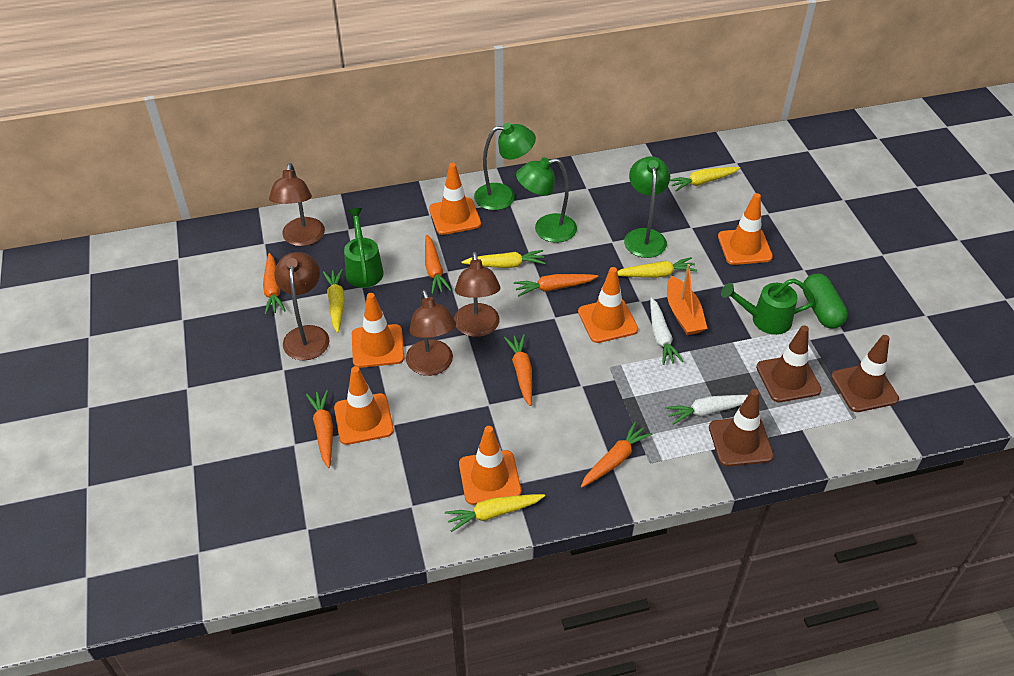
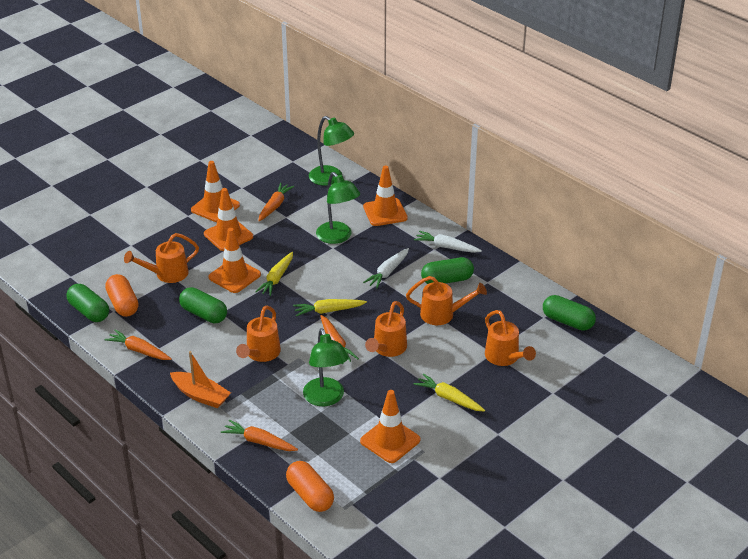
brown lamp: [269,163,325,246] [274,252,330,360] [406,290,456,376] [454,252,500,337] = 4 -> none = 0
brown traffic cone: [709,389,774,467] [756,325,822,402] [831,335,899,412] = 3 -> none = 0
green capsule: [803,274,848,328] = 1 -> [66,284,109,322] [179,287,227,323] [421,257,474,284] [543,295,596,331] = 4
green watering can: [344,208,384,288] [721,279,815,335] = 2 -> none = 0
orange capsule: none = 0 -> [105,274,138,317] [286,461,334,512] = 2
orange carrot: [263,253,286,315] [306,390,333,468] [425,235,451,294] [504,334,532,406] [514,274,598,297] [581,422,653,487] = 6 -> [105,329,172,360] [221,420,298,451] [258,183,294,221] [320,315,359,364] = 4
orange traffic cone: [334,366,394,445] [352,293,404,368] [429,163,481,235] [459,426,521,505] [578,267,638,343] [718,193,773,265] = 6 -> [191,161,240,222] [204,188,253,251] [208,228,261,293] [360,390,420,463] [363,165,408,226] = 5
orange watering can: none = 0 -> [124,233,199,283] [236,306,281,362] [365,301,407,357] [406,276,487,325] [485,310,536,366] = 5
yellow carrot: [323,269,345,333] [445,494,545,532] [461,250,545,268] [617,257,697,278] [670,167,740,191] = 5 -> [255,252,293,296] [293,299,367,316] [414,373,485,412] = 3

